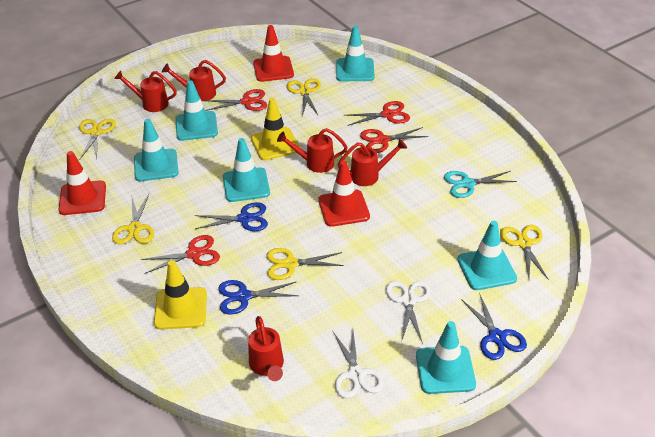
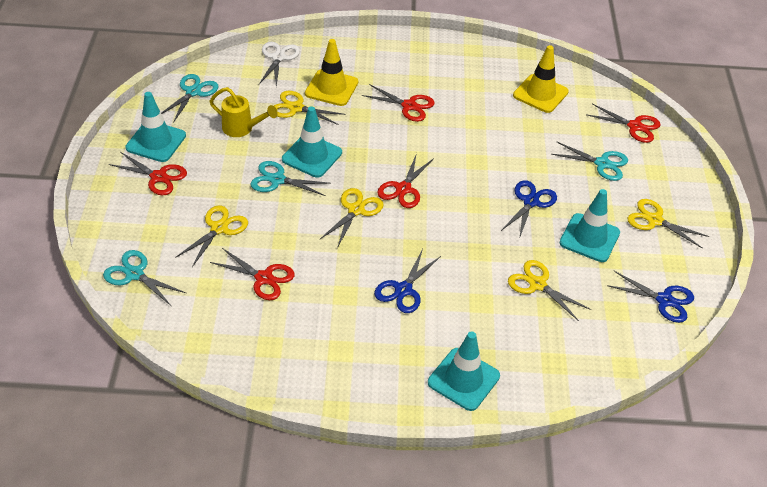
red scissors: [141,235,220,274] [204,89,267,111] [344,101,410,126] [360,127,429,153] = 4 -> [109,152,187,195] [210,248,295,300] [361,84,435,122] [377,153,434,208] [587,104,661,143] = 5
red traffic cone: [58,151,106,215] [253,25,294,82] [318,161,370,227] = 3 -> none = 0
red watering can: [114,70,177,112] [162,60,226,101] [248,316,284,381] [277,128,348,173] [338,139,407,186] = 5 -> none = 0
turquoise scissors: [444,171,517,198] = 1 -> [103,250,186,306] [161,74,218,123] [251,161,331,196] [551,141,628,181] = 4
turquoise traffic cone: [134,119,179,181] [175,80,218,141] [223,138,270,202] [336,26,374,81] [416,321,476,394] [457,221,517,290] = 6 -> [125,92,186,162] [282,106,342,178] [428,331,500,411] [559,189,620,262] = 4
white scissors: [333,330,384,398] [386,281,431,343] = 2 -> [259,42,300,87] = 1
yellow watering can: none = 0 -> [209,87,278,137] = 1

